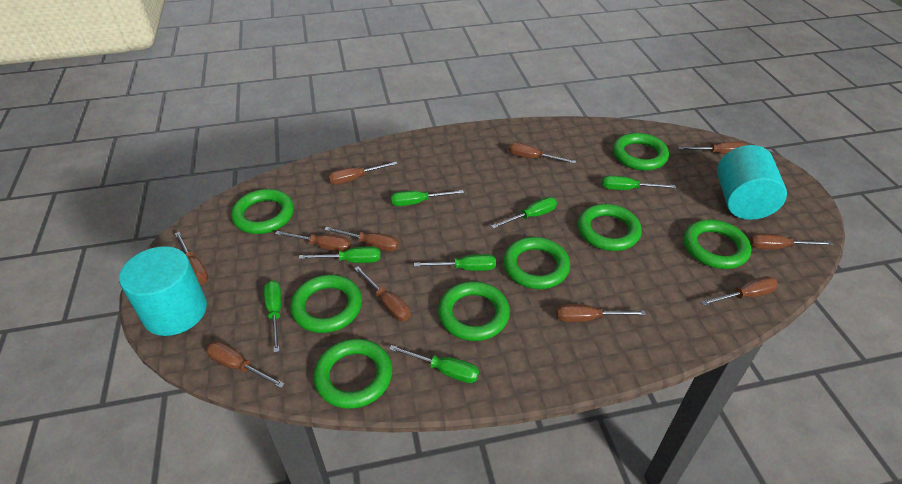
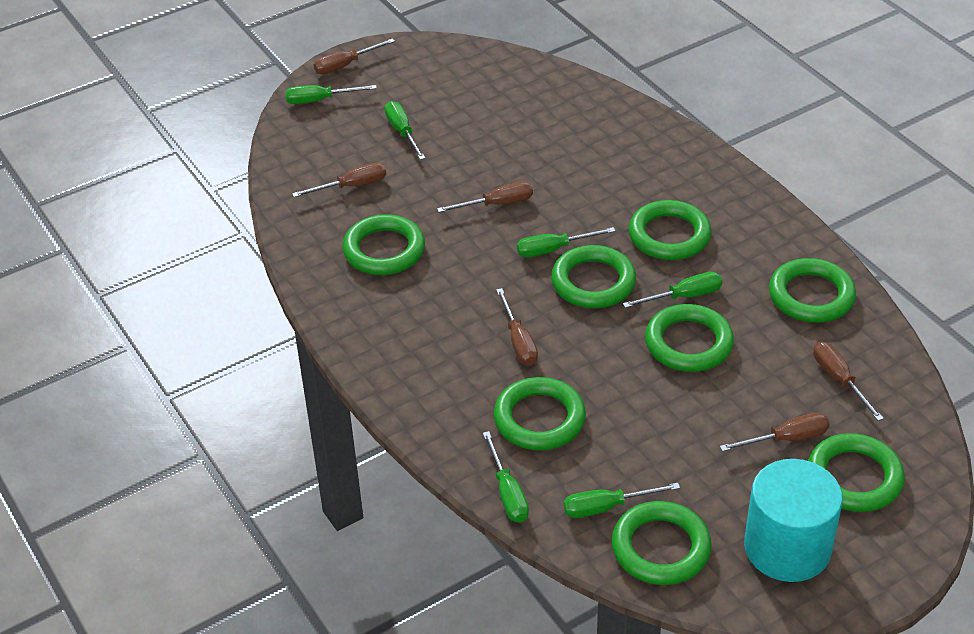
brown screwdriver: [175,232,208,285] [206,341,285,388] [275,231,351,252] [324,227,399,252] [328,162,397,185] [354,266,411,321] [509,143,576,164] [556,304,646,322] [678,142,746,154] [701,276,778,306] [749,233,833,249] = 11 -> [292,163,386,197] [314,38,395,74] [437,182,533,212] [496,288,538,366] [720,413,830,452] [813,341,884,421] = 6
green screwdriver: [264,280,282,353] [299,247,381,263] [389,345,479,383] [391,190,464,206] [414,254,496,271] [491,197,557,229] [602,176,676,190] = 7 -> [285,85,377,104] [385,101,425,160] [483,431,529,523] [517,227,616,257] [563,483,680,518] [623,272,722,308] = 6
turquoise cylinder: [119,246,207,336] [717,145,787,220] = 2 -> [744,459,843,582] = 1

